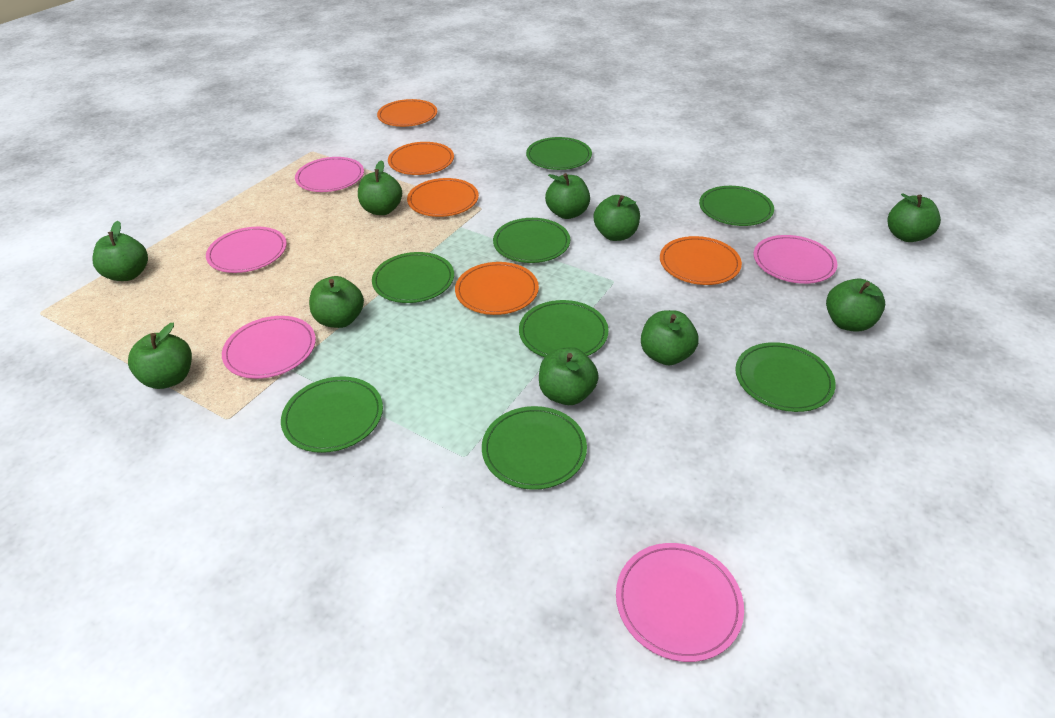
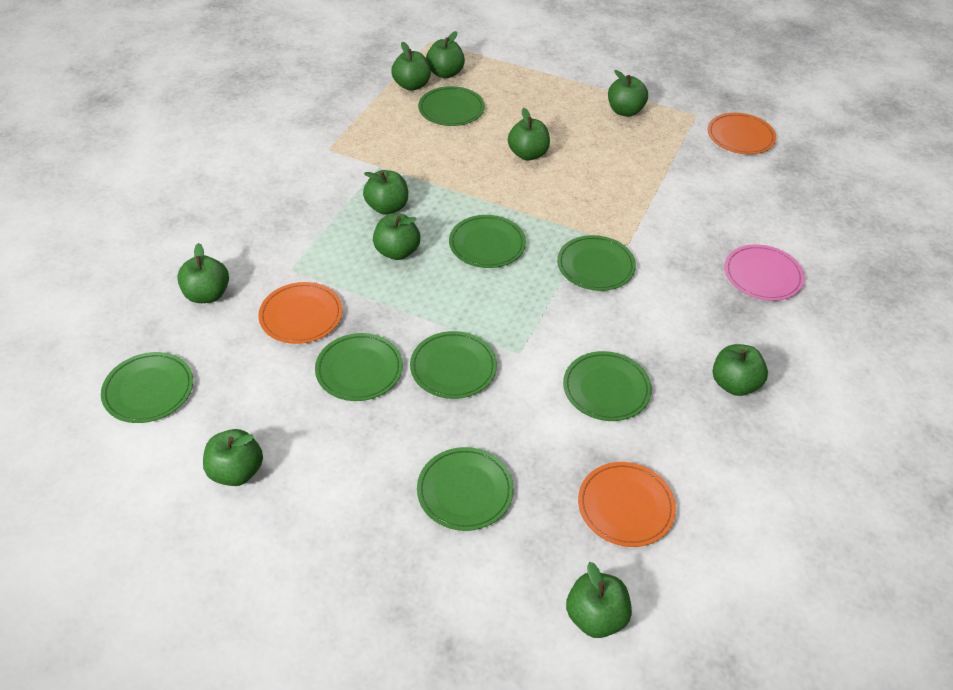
orange plate: [377,99,437,127] [388,142,454,175] [407,178,479,217] [455,262,539,315] [660,236,742,285] = 5 -> [258,282,343,344] [578,462,676,547] [708,113,776,155] = 3
pink plate: [206,227,287,273] [222,316,316,379] [295,157,364,192] [616,543,744,662] [754,235,837,284] = 5 -> [724,244,805,301] = 1

